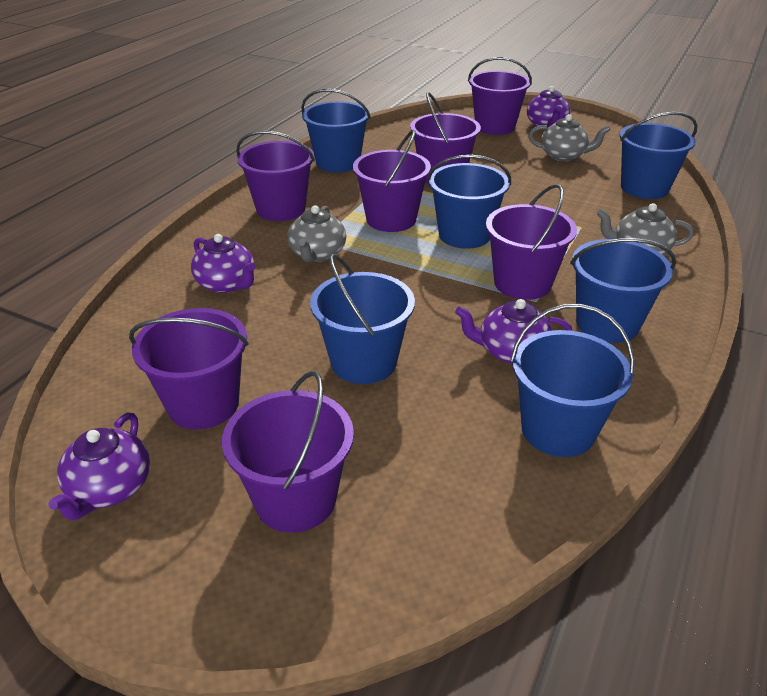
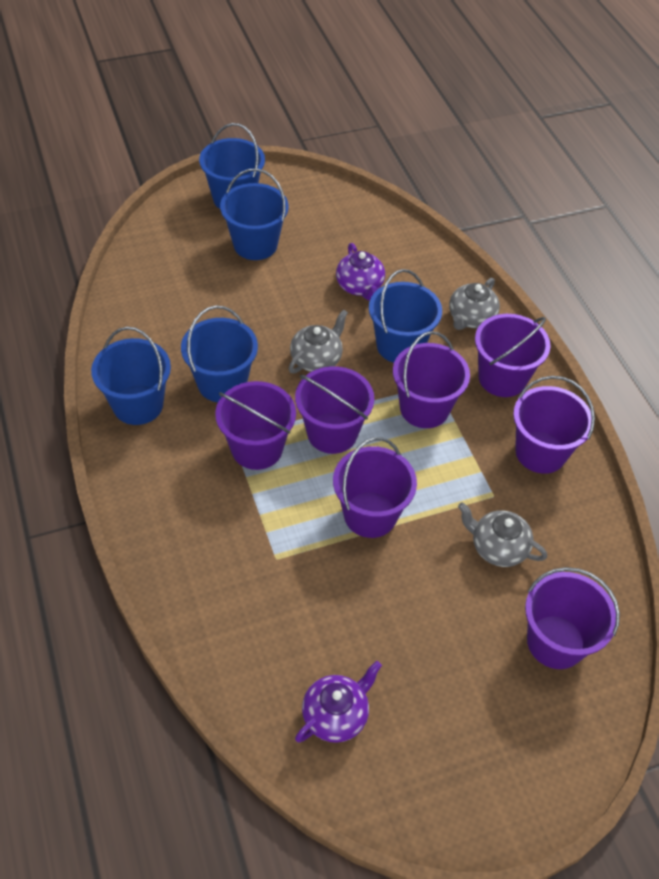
blue bucket: [301,89,371,172] [310,254,415,384] [427,155,511,249] [510,304,635,457] [570,238,676,343] [620,112,697,199] = 6 -> [91,327,171,425] [181,305,258,402] [199,123,265,209] [220,168,289,260] [369,269,442,363] = 5
purple teapot: [48,412,150,520] [191,234,256,293] [455,299,572,364] [527,86,571,128] = 4 -> [295,661,382,743] [336,243,385,301] = 2

